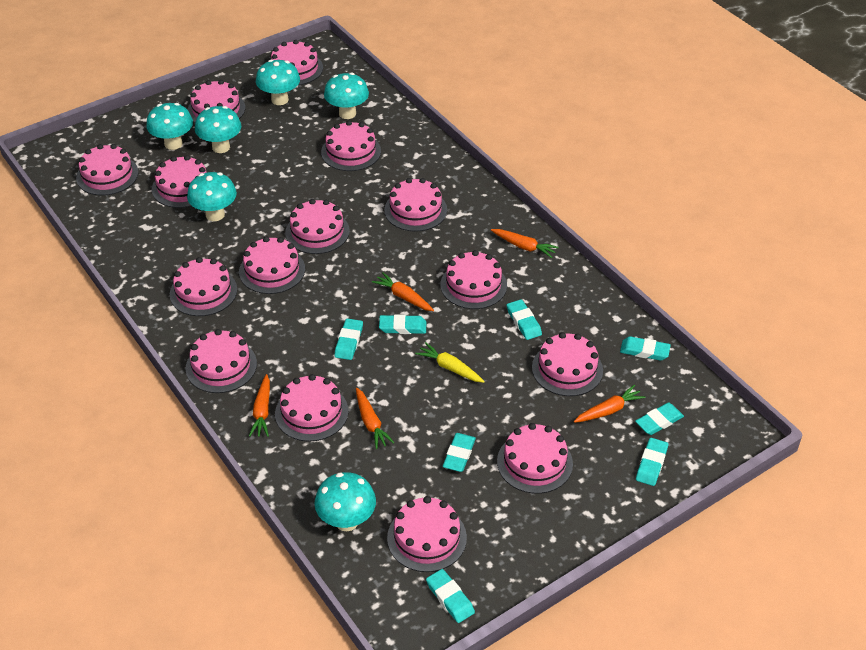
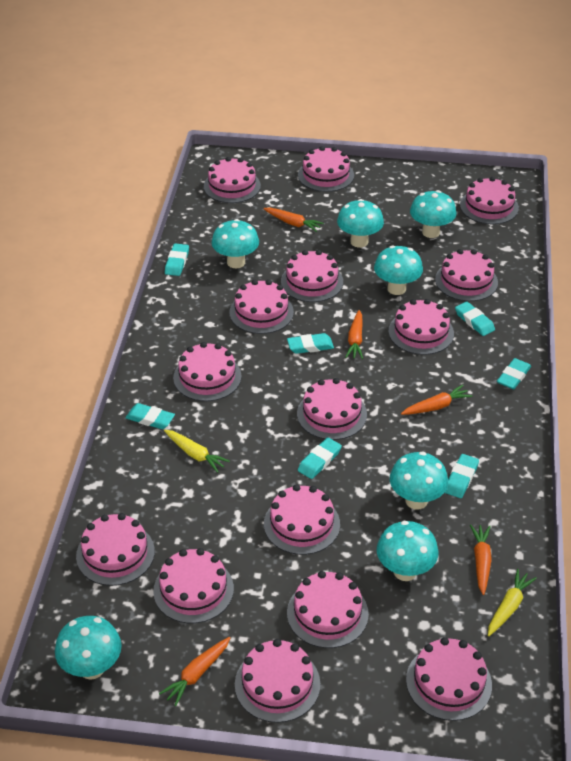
turquoise eraser: [334,318,363,360] [379,314,426,334] [426,569,475,623] [443,433,476,472] [507,299,542,340] [620,336,671,361] [635,403,684,435] [636,438,668,486] = 8 -> [126,403,175,429] [165,244,189,276] [287,333,334,354] [298,437,342,479] [445,454,479,498] [455,301,495,336] [497,358,531,389] = 7
turquoise mushroom: [146,103,193,150] [187,172,237,221] [195,106,241,153] [256,59,300,105] [314,472,376,531] [324,73,369,119] = 6 -> [55,616,122,680] [212,219,259,268] [337,199,384,248] [374,245,423,295] [377,521,438,581] [390,452,448,509] [410,190,456,238] = 7
yellow carrot: [415,342,485,383] = 1 -> [164,430,230,473] [488,569,537,636] = 2

